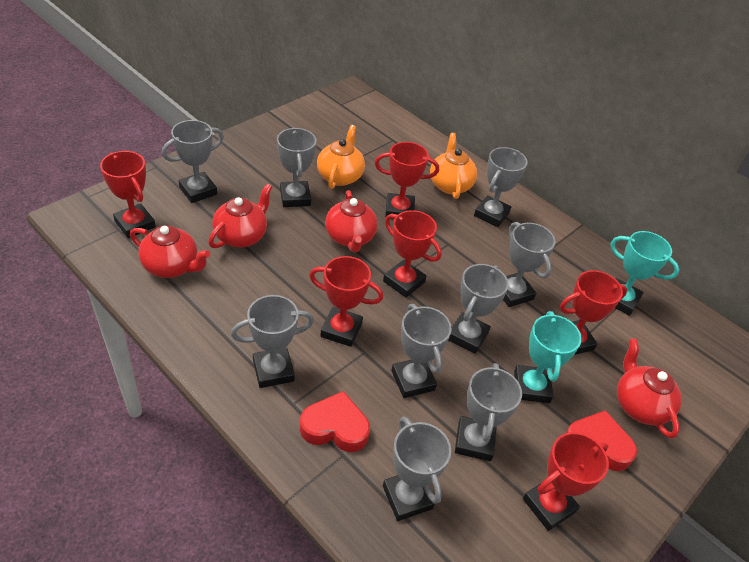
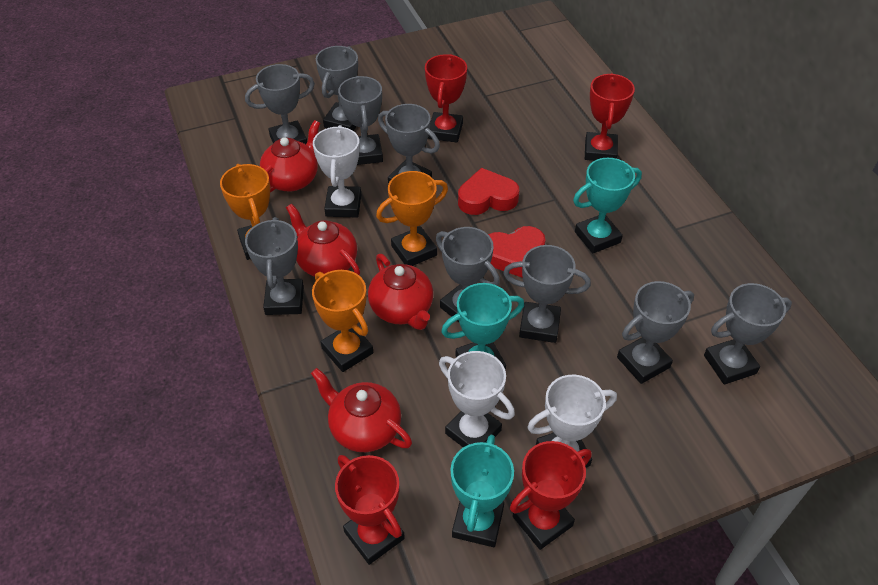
orange teapot: [317,125,365,189] [430,133,477,199] = 2 -> none = 0
orange trophy: none = 0 -> [220,164,270,260] [312,270,373,372] [376,171,448,266] = 3
red trophy: [100,151,156,238] [309,256,383,347] [375,142,439,219] [383,210,442,298] [523,432,609,531] [560,270,628,355] = 6 -> [335,455,405,565] [425,54,467,143] [510,441,591,550] [585,73,635,161] = 4
turquoise trophy: [514,311,582,403] [611,231,680,316] = 2 -> [441,283,524,370] [451,435,514,547] [573,158,642,253] = 3
white trophy: none = 0 -> [313,125,361,217] [439,351,515,447] [527,375,617,468] = 3

